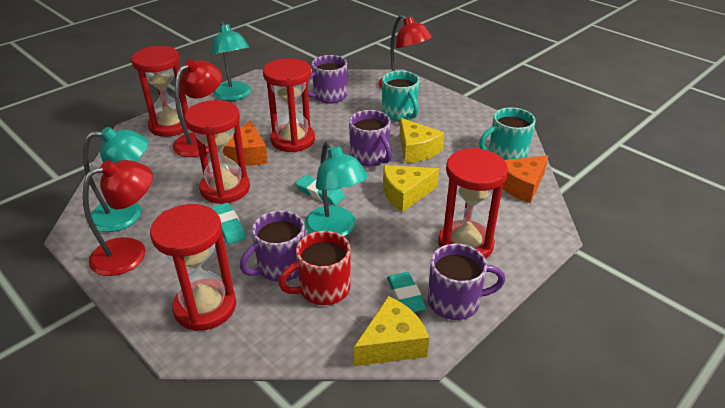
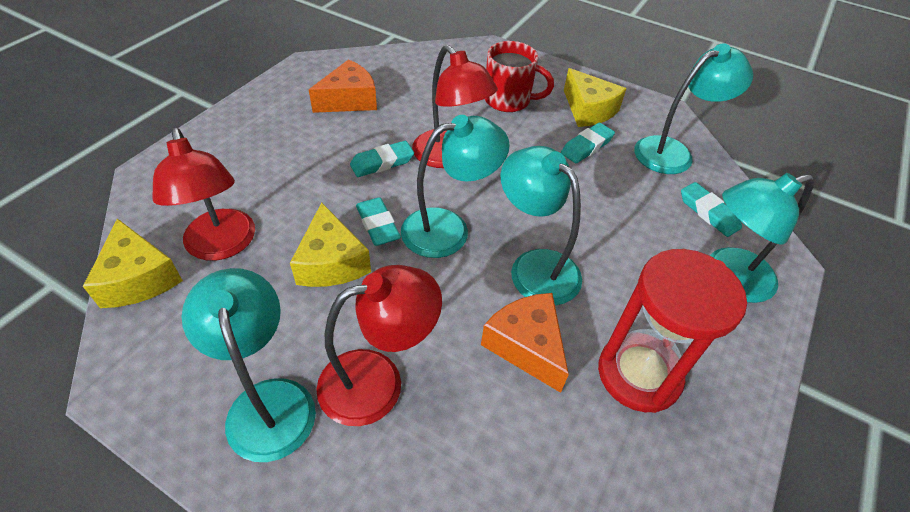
purple mug: [240,210,305,282] [307,55,347,104] [349,110,392,166] [428,244,505,320] = 4 -> none = 0
red hourglass: [131,46,189,137] [150,204,236,331] [184,100,250,204] [263,58,315,152] [438,148,508,259] = 5 -> [598,249,747,413] = 1
turquoise eraser: [211,203,246,244] [295,175,345,206] [387,272,427,312] = 3 -> [350,141,414,177] [356,197,401,246] [561,123,615,163] [681,182,742,237] = 4
turquoise lamp: [83,127,149,232] [211,21,251,101] [305,141,368,236] = 3 -> [182,268,316,462] [401,115,510,258] [501,146,582,306] [634,43,753,174] [710,173,815,303] = 5
turquoise mug: [382,71,419,121] [479,107,536,160] = 2 -> none = 0

